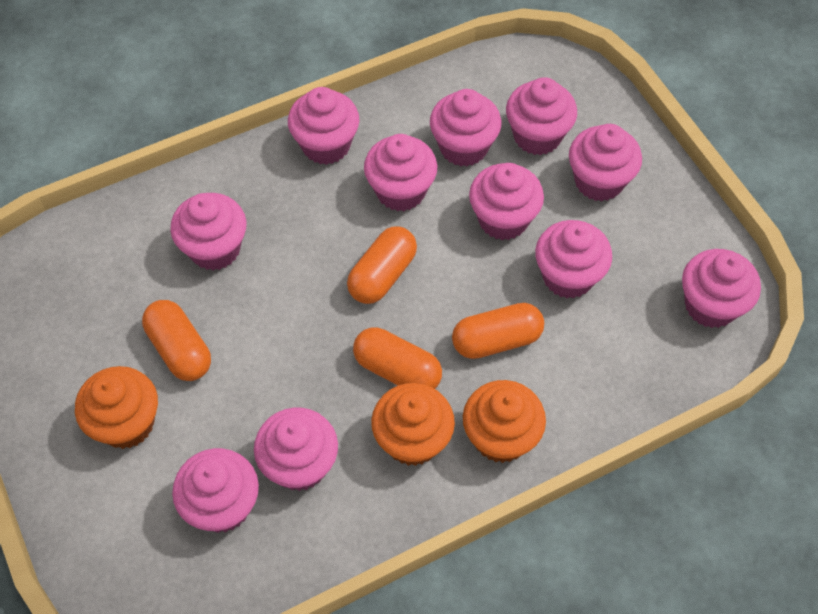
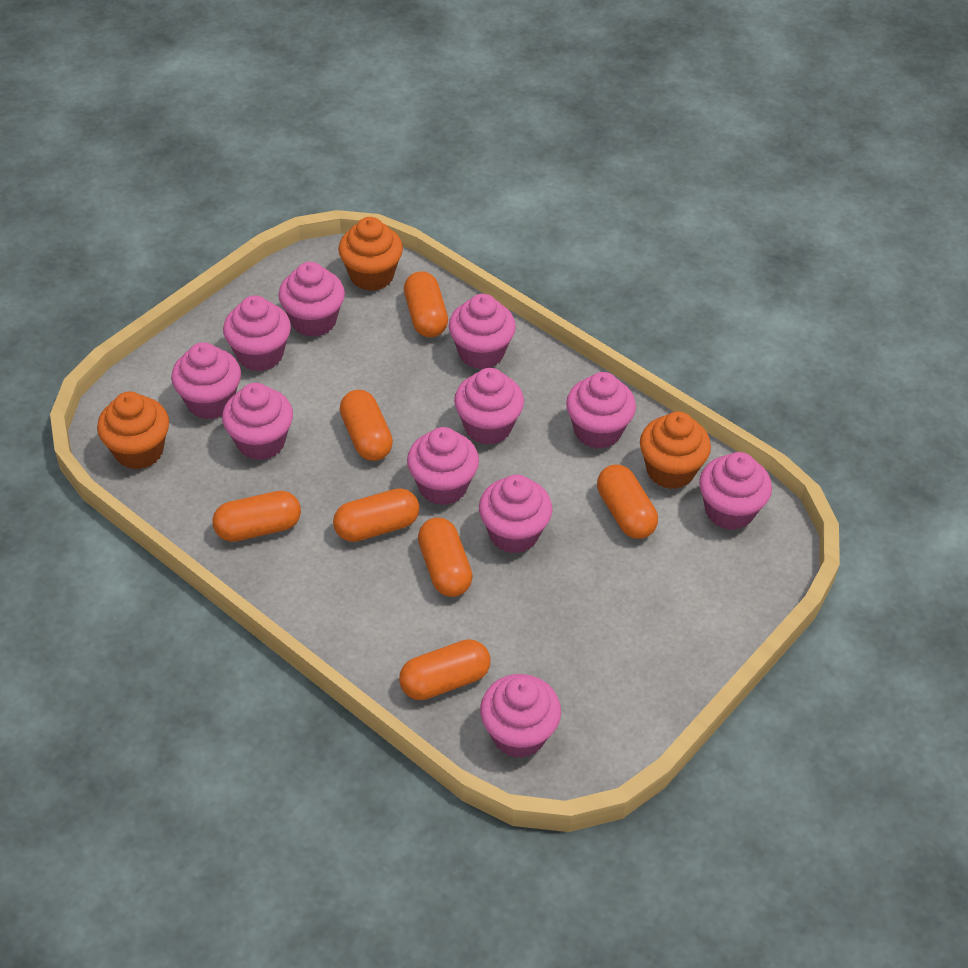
orange capsule: [142,300,211,381] [347,226,417,304] [353,327,442,389] [452,303,544,359] = 4 -> [212,491,301,542] [333,488,420,542] [340,390,393,461] [399,639,490,700] [404,271,448,337] [418,518,473,597] [597,465,658,539] = 7

